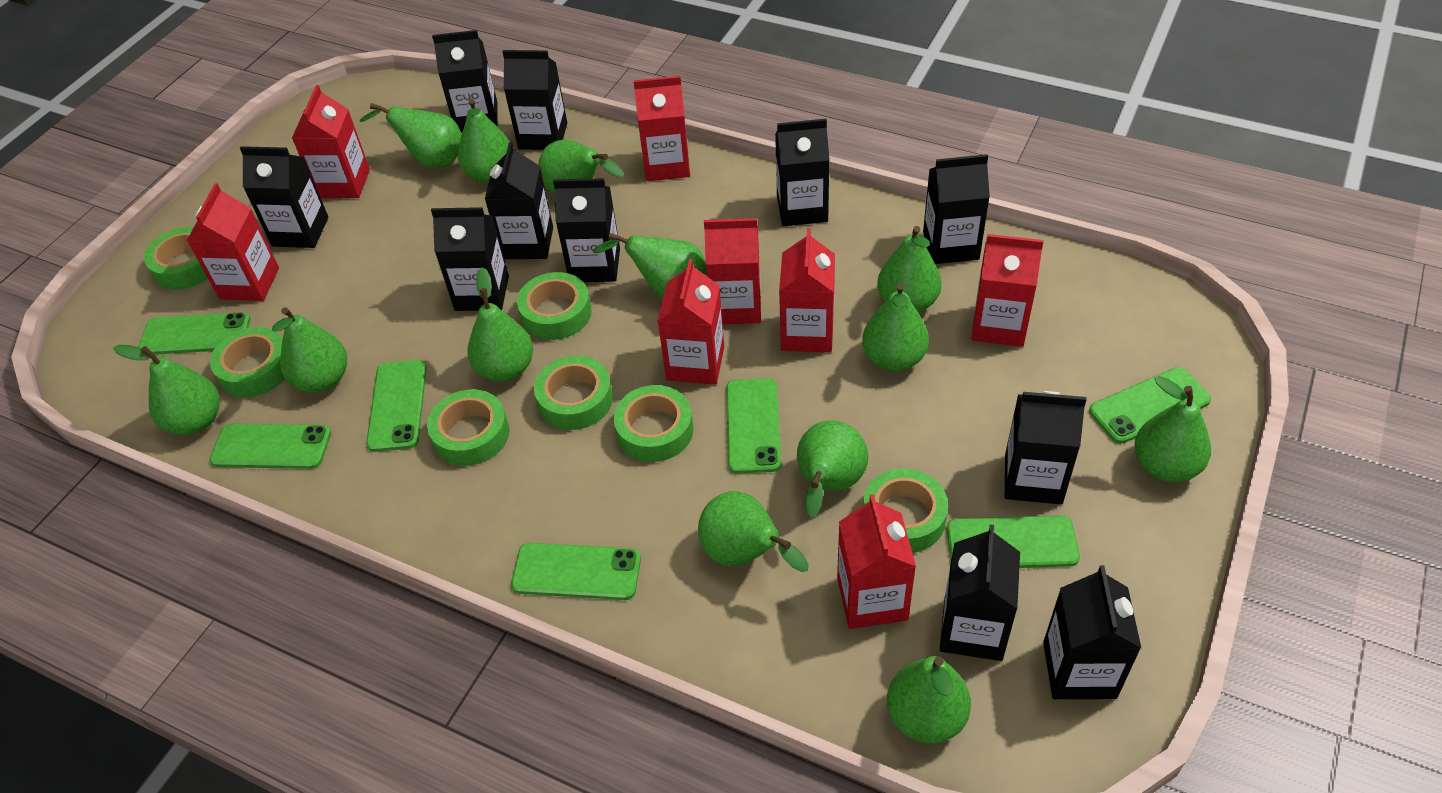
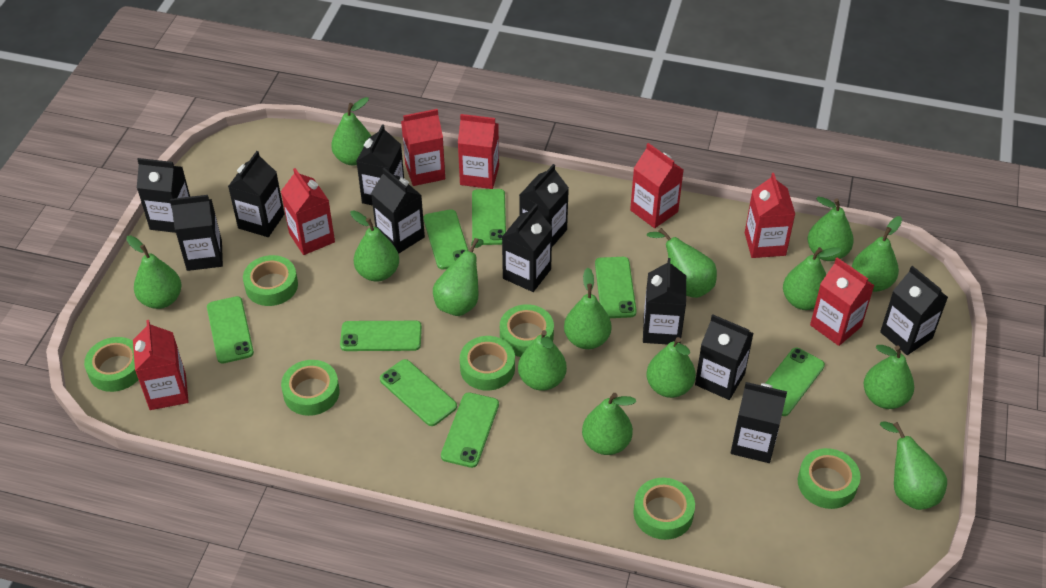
green pear: [113,345,220,435] [272,307,347,393] [359,103,462,168] [458,98,510,183] [467,267,533,382] [538,140,623,194] [593,233,707,298] [698,491,809,572] [797,420,868,518] [862,283,929,371] [877,226,942,312] [887,656,971,744] [1134,376,1211,482] = 13 -> [126,236,181,309] [331,97,371,165] [350,211,399,282] [433,238,484,316] [518,330,567,391] [564,268,612,349] [582,393,636,455] [646,337,696,398] [647,228,717,298] [783,247,842,310] [808,197,854,261] [852,216,902,292] [864,345,914,409] [880,421,947,510] = 14
green phone: [138,312,250,355] [210,423,331,469] [366,360,427,452] [511,543,641,600] [726,378,781,474] [947,515,1080,568] [1089,367,1211,444] = 7 -> [207,296,254,363] [340,321,422,351] [380,359,457,426] [423,209,468,270] [441,392,499,468] [472,189,506,245] [595,257,637,318] [765,348,825,416] = 8
red carton: [187,183,279,301] [292,85,370,198] [633,76,690,181] [658,259,724,385] [704,218,761,324] [779,228,835,352] [837,494,916,629] [972,234,1044,347] = 8 -> [133,320,189,410] [281,168,335,255] [401,109,445,186] [458,114,499,189] [630,143,683,228] [745,173,795,258] [810,257,875,346] = 7

